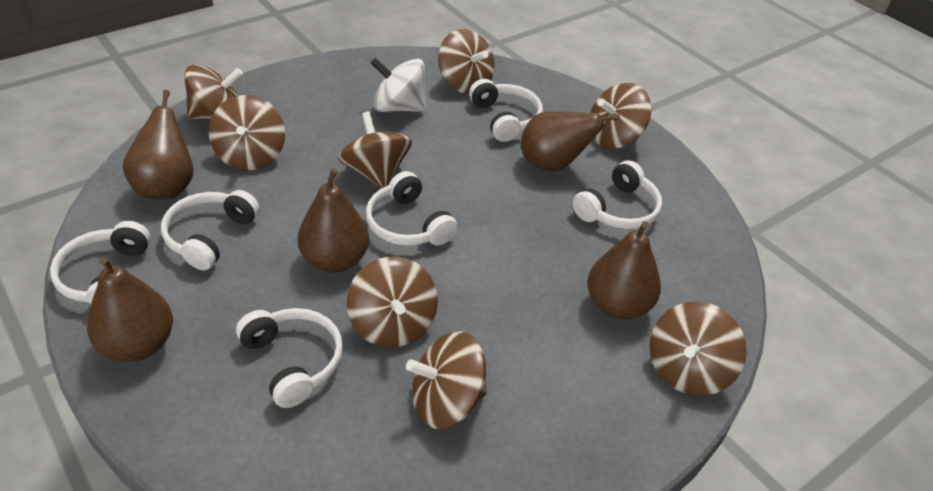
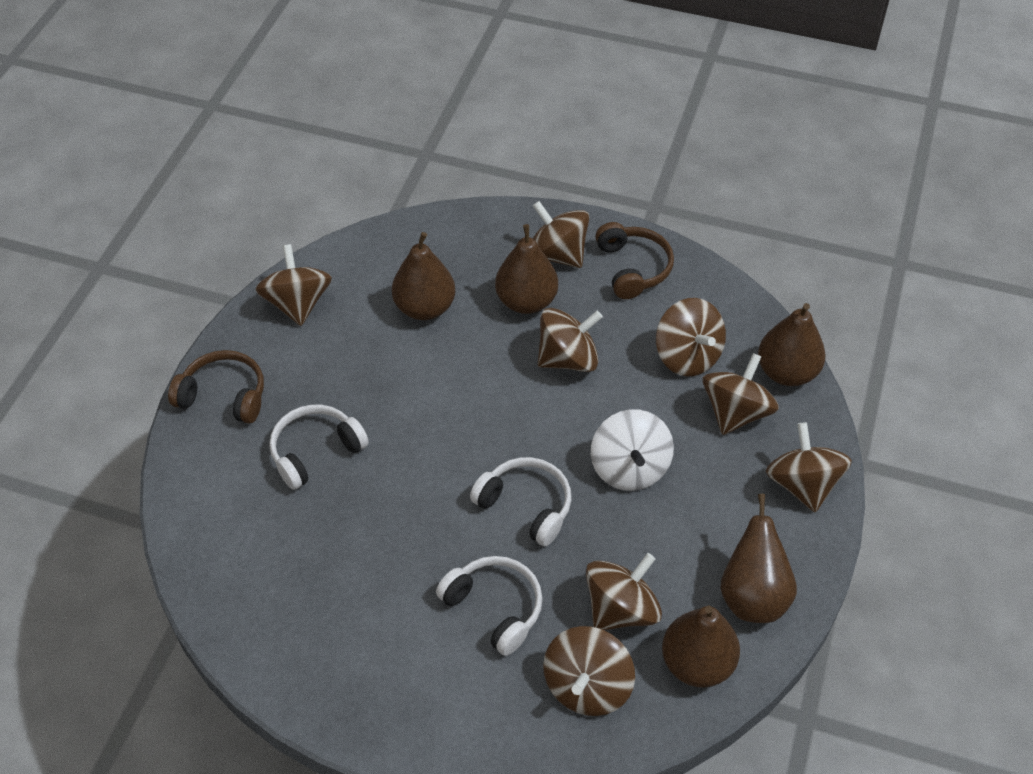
brown headphones: none = 0 -> [168,350,264,423] [595,222,674,299] = 2
white headphones: [50,221,150,304] [161,190,260,270] [236,308,343,408] [366,171,458,246] [469,79,543,142] [573,160,662,229] = 6 -> [270,405,369,490] [436,556,543,656] [470,457,572,546] = 3

